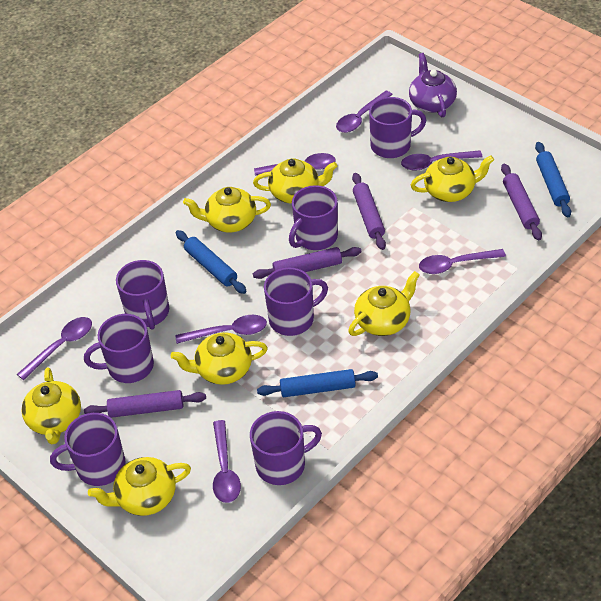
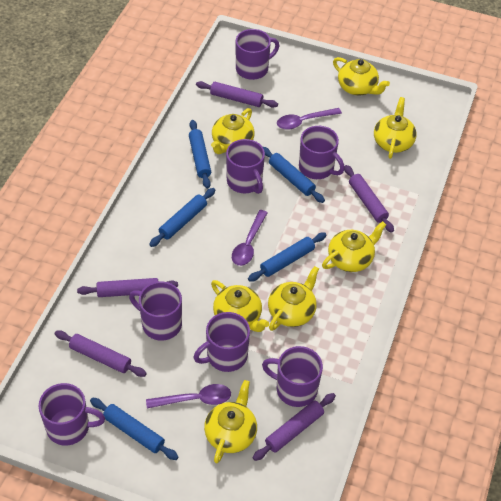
blue rolling pin: [176,230,246,294] [257,369,378,397] [535,142,571,217] = 3 -> [90,398,178,460] [149,188,215,247] [189,120,211,189] [248,232,326,282] [263,147,325,203] = 5
purple rolling pin: [84,390,206,418] [253,247,362,279] [352,173,386,250] [501,163,542,241] = 4 -> [55,330,147,377] [77,278,178,297] [196,81,278,108] [253,393,336,461] [344,165,394,233] = 5
purple spoon: [17,317,92,380] [175,315,267,344] [213,420,241,503] [254,153,336,175] [336,91,393,133] [401,150,483,171] [419,249,506,274] = 7 -> [146,384,231,408] [232,210,268,266] [277,108,342,130] = 3
purple teapot: [409,53,457,117] = 1 -> none = 0

